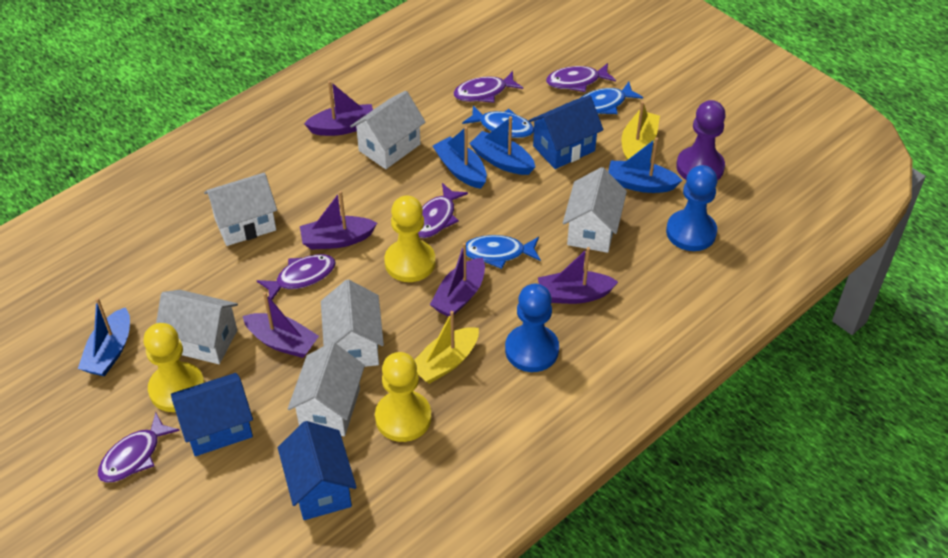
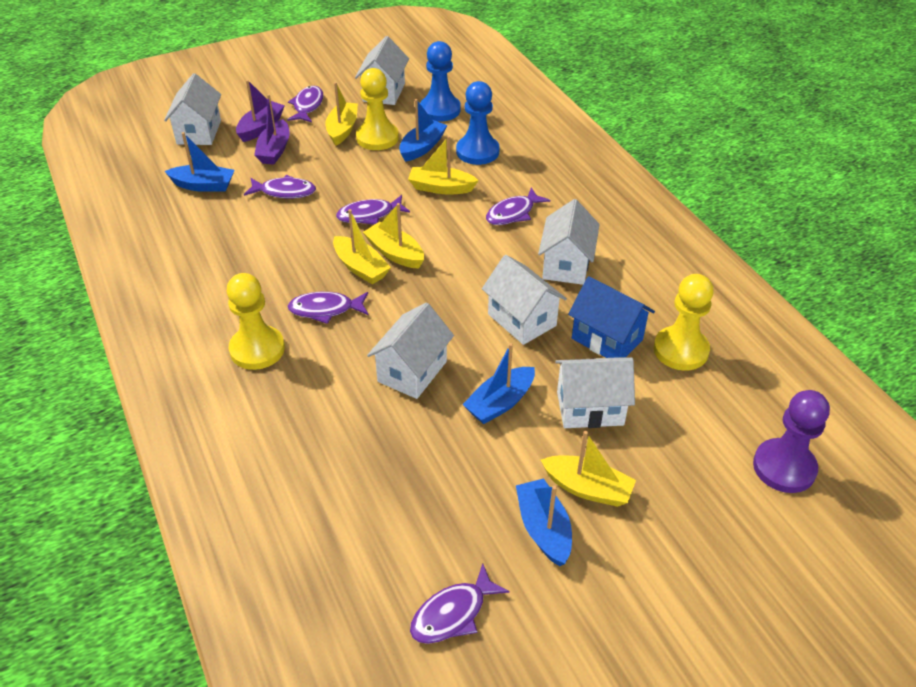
blue fish: [462,105,534,138] [466,235,541,269] [581,82,643,114] = 3 -> none = 0
blue house: [171,373,253,456] [278,421,357,520] [529,95,603,169] = 3 -> [568,276,655,358] = 1
purple boat: [243,292,319,358] [300,191,377,250] [304,81,373,136] [430,243,485,317] [538,247,618,304] = 5 -> [236,80,285,142] [254,94,290,165] = 2
purple fish: [98,412,180,483] [257,254,336,300] [418,183,468,238] [453,71,523,103] [546,63,616,92] = 5 -> [244,175,316,198] [287,86,323,122] [287,292,368,324] [336,195,410,225] [410,563,509,644] [486,188,551,225] = 6
yellow boat: [414,311,479,384] [622,101,660,160] = 2 -> [325,82,358,146] [333,209,391,284] [363,203,424,269] [408,136,478,195] [541,431,636,507] = 5

